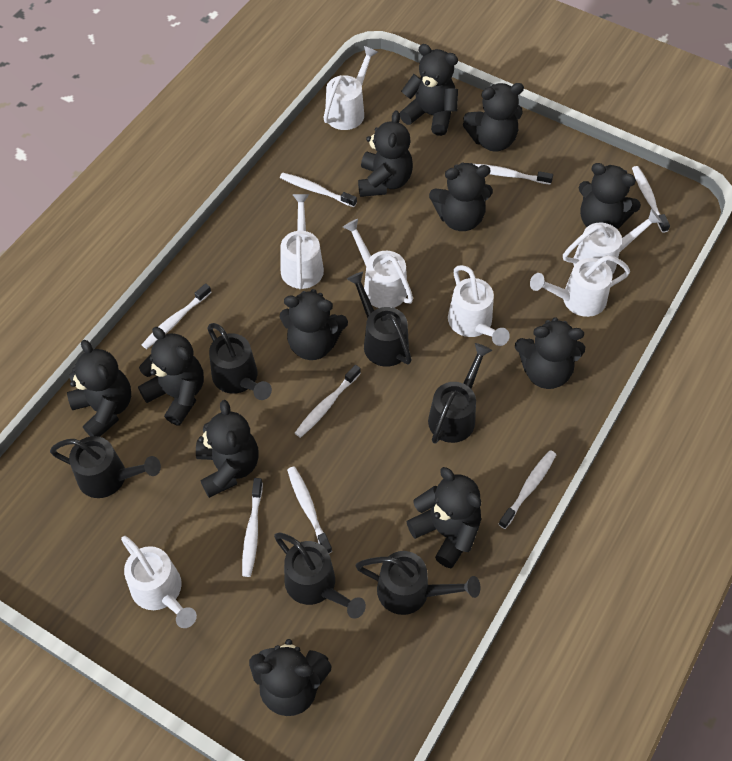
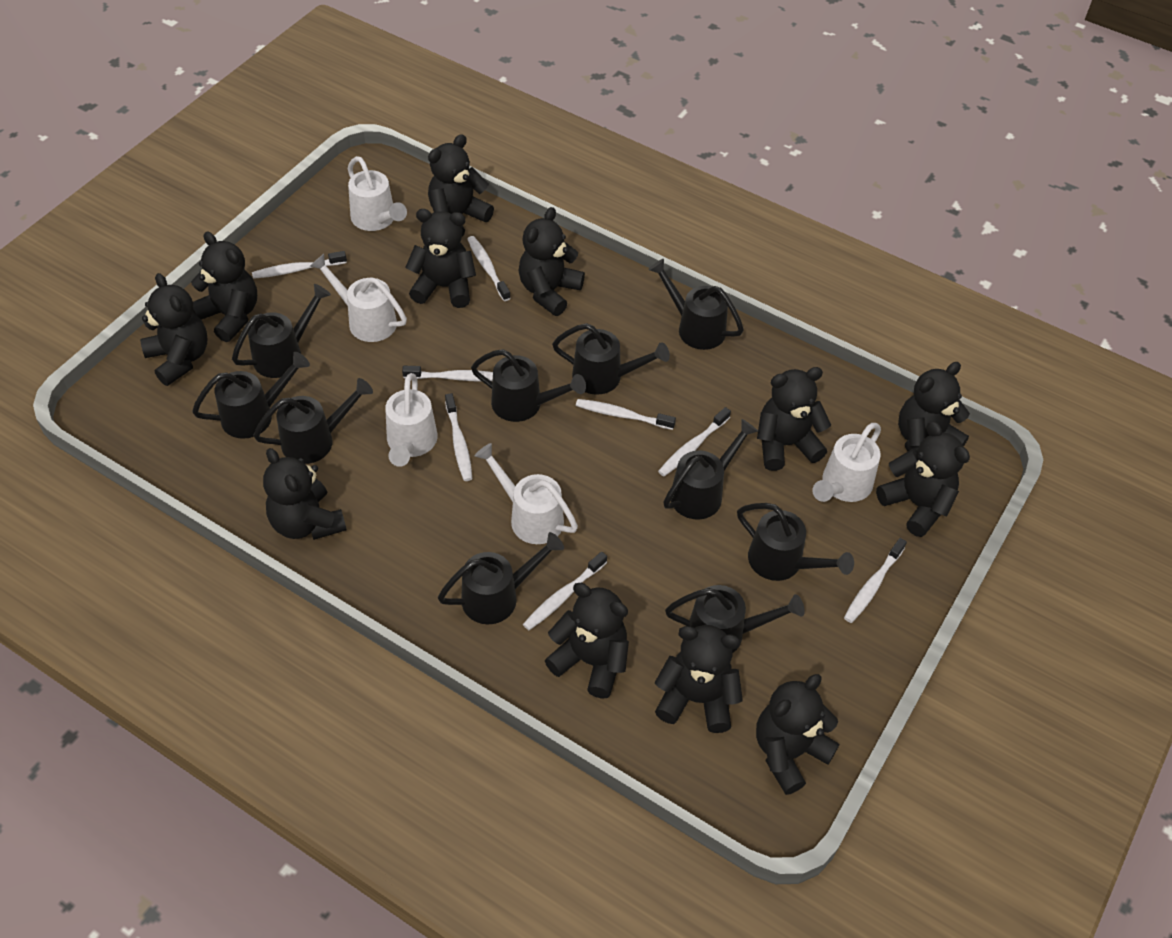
black watering can: [50,436,161,498] [207,323,272,400] [274,533,366,619] [347,272,412,367] [356,551,481,615] [428,343,492,444] = 6 -> [192,352,310,439] [232,284,331,378] [253,378,373,464] [438,532,564,624] [471,349,586,422] [552,323,670,395] [648,259,744,350] [663,419,758,519] [665,585,805,653] [737,503,854,581] = 10
white watering can: [121,536,197,628] [280,194,324,289] [323,46,378,130] [343,219,413,308] [448,265,510,346] [530,255,630,317] [563,209,662,275] = 7 -> [310,254,407,342] [348,156,407,231] [385,373,438,467] [475,443,578,544] [812,423,881,502] = 5

